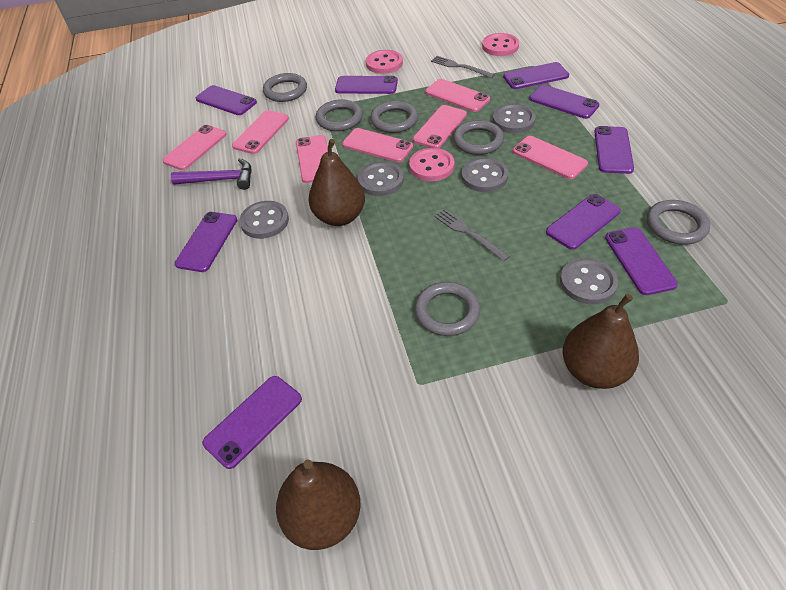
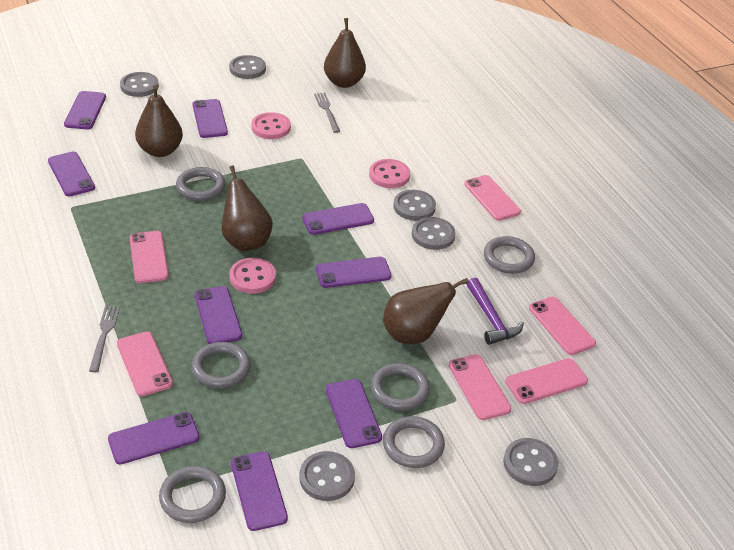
brown pear: [276,459,361,550] [309,139,365,226] [563,294,639,389] = 3 -> [135,85,183,157] [221,165,273,251] [324,18,366,88] [383,278,469,344] = 4
grey button: [240,201,289,239] [358,162,404,196] [461,157,508,192] [493,104,536,133] [560,258,618,304] = 5 -> [120,72,159,97] [229,55,266,79] [299,451,355,501] [393,190,436,221] [412,217,456,250] [503,438,558,486] = 6
pink phone: [163,125,226,170] [232,110,289,154] [296,135,328,183] [342,128,413,162] [413,105,467,148] [425,79,490,112] [513,136,588,179] = 7 -> [117,332,173,396] [129,231,169,283] [449,354,511,420] [464,175,521,221] [506,358,588,404] [529,297,596,355] = 6

